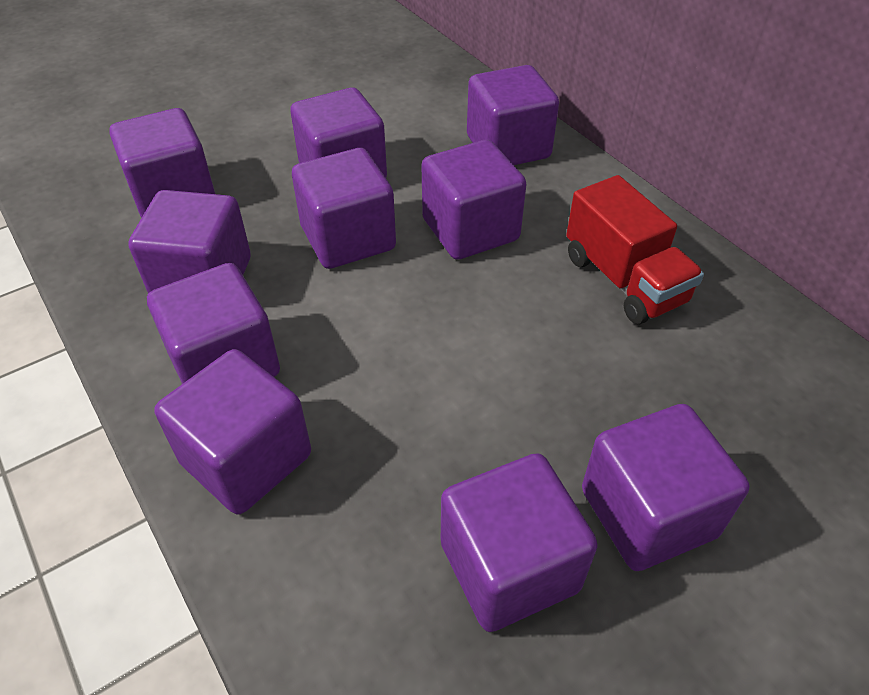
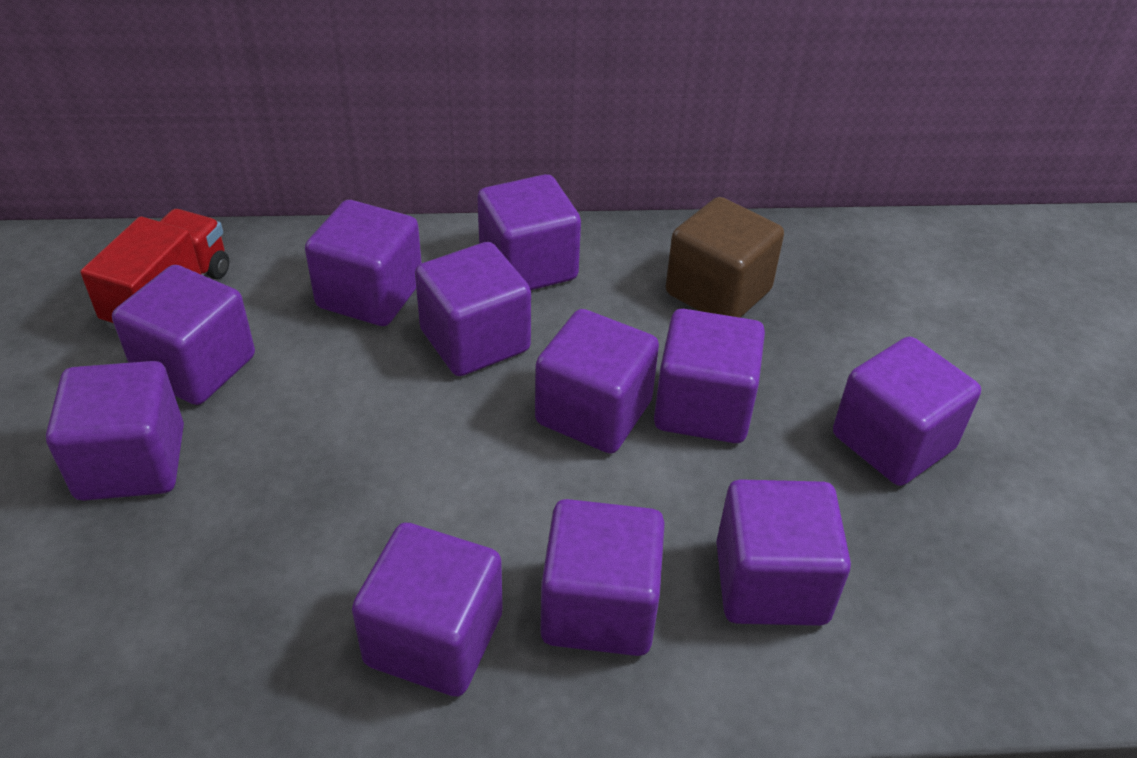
brown cube: none = 0 -> [666,197,784,318] = 1
purple cube: [109,108,215,217] [128,190,251,293] [147,263,280,384] [154,349,311,514] [290,88,387,178] [292,148,396,269] [422,140,527,260] [441,453,598,632] [467,65,559,165] [582,404,749,571] = 10 -> [46,361,184,501] [112,265,255,405] [305,200,422,326] [352,522,503,697] [415,242,531,376] [477,174,581,290] [535,309,659,454] [540,499,665,656] [654,309,765,443] [716,479,851,626] [833,337,981,486] = 11

